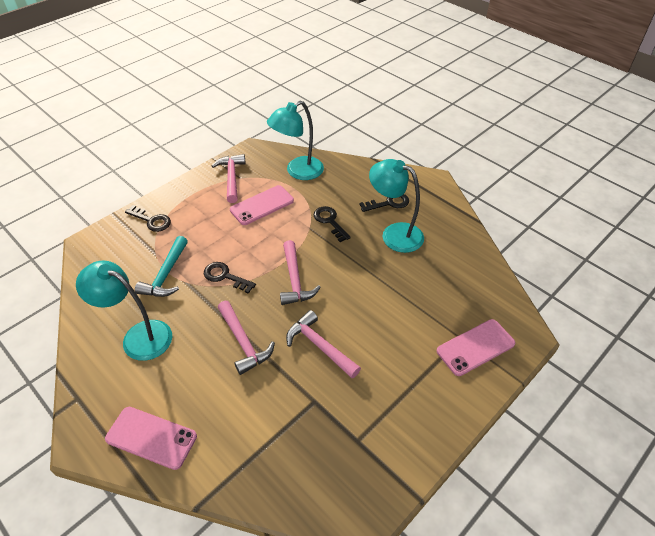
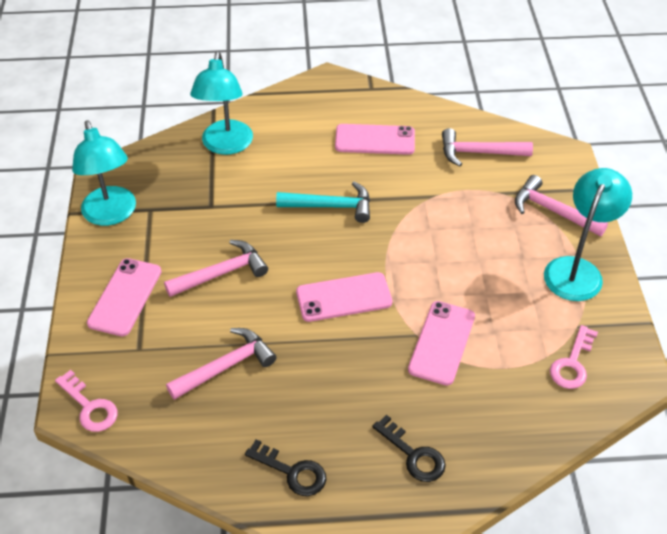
black key: [125,205,171,232] [204,262,256,294] [314,206,351,242] [359,194,409,212] = 4 -> [245,439,326,496] [372,415,446,482] = 2
pink key: none = 0 -> [55,370,117,432] [550,325,598,389] = 2
pink phone: [105,407,197,470] [230,185,294,225] [437,319,515,376] = 3 -> [87,258,162,336] [296,272,392,322] [335,124,415,155] [408,301,475,385] = 4

